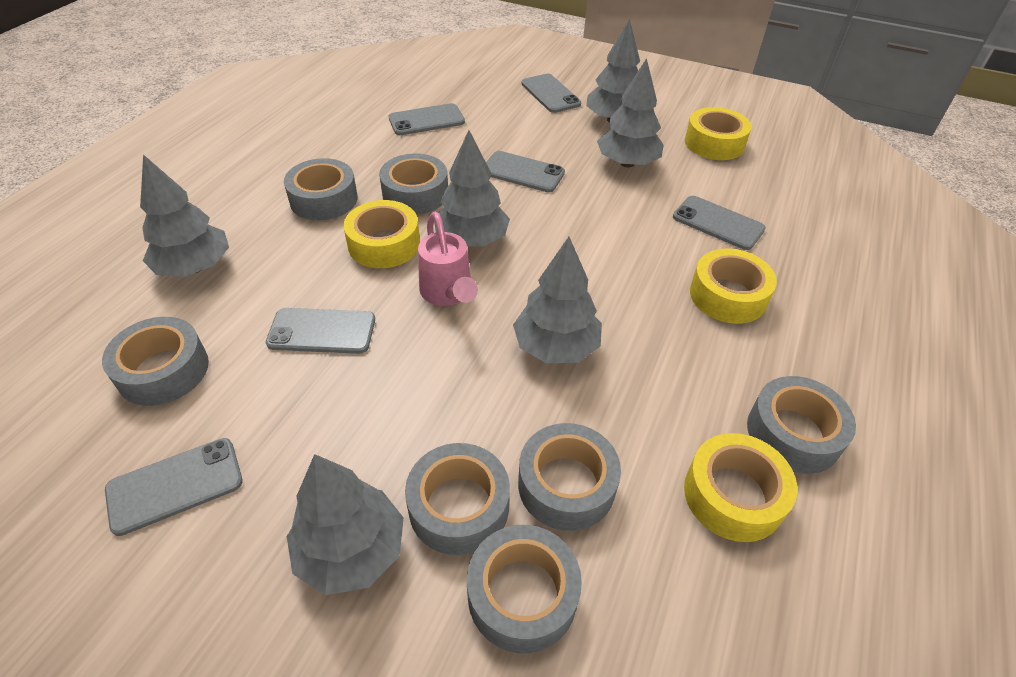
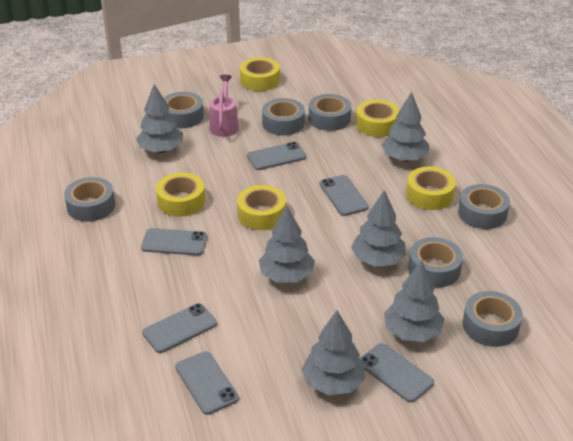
yellow tape: [343,200,420,268] [684,433,797,542] [685,107,752,160] [690,248,777,324] = 4 -> [156,173,205,217] [237,185,286,230] [240,57,280,91] [356,100,399,137] [406,167,456,210] = 5

